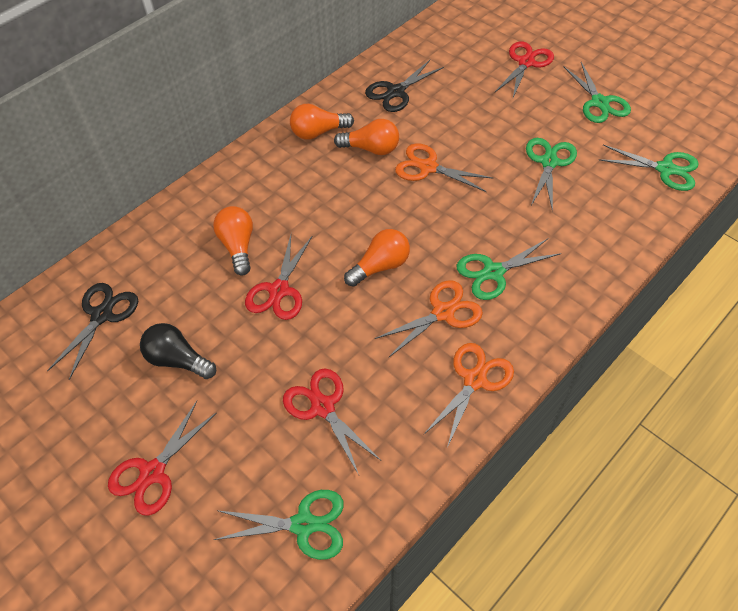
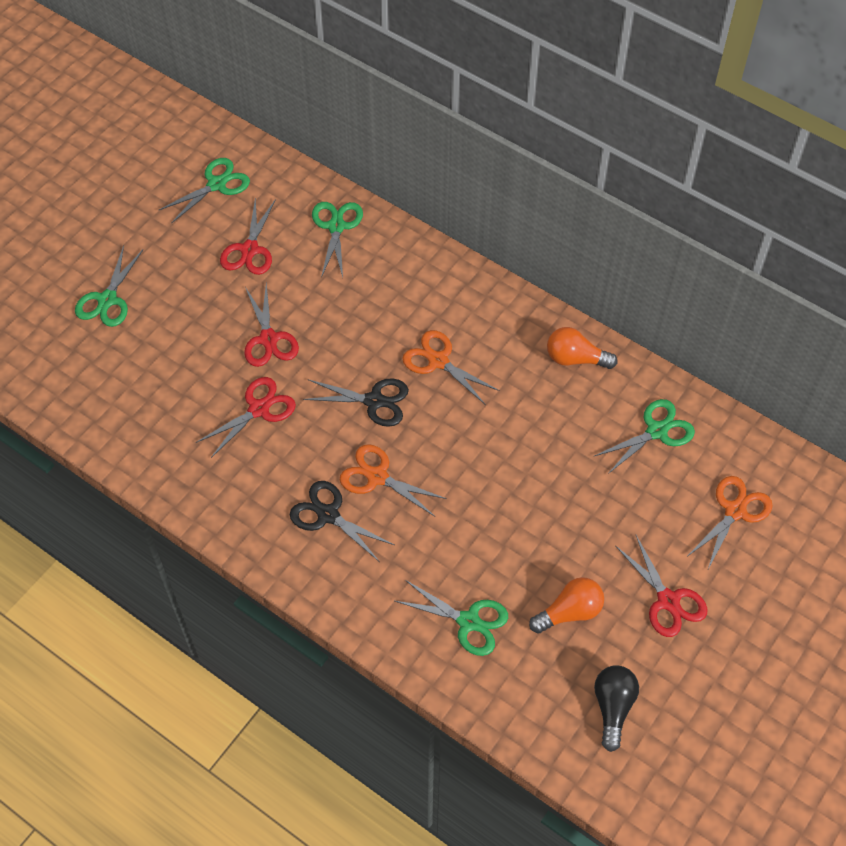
orange light bulb: [213,206,253,276] [290,104,354,140] [334,119,399,155] [344,229,410,287] = 4 -> [529,577,604,634] [547,327,618,369] = 2

